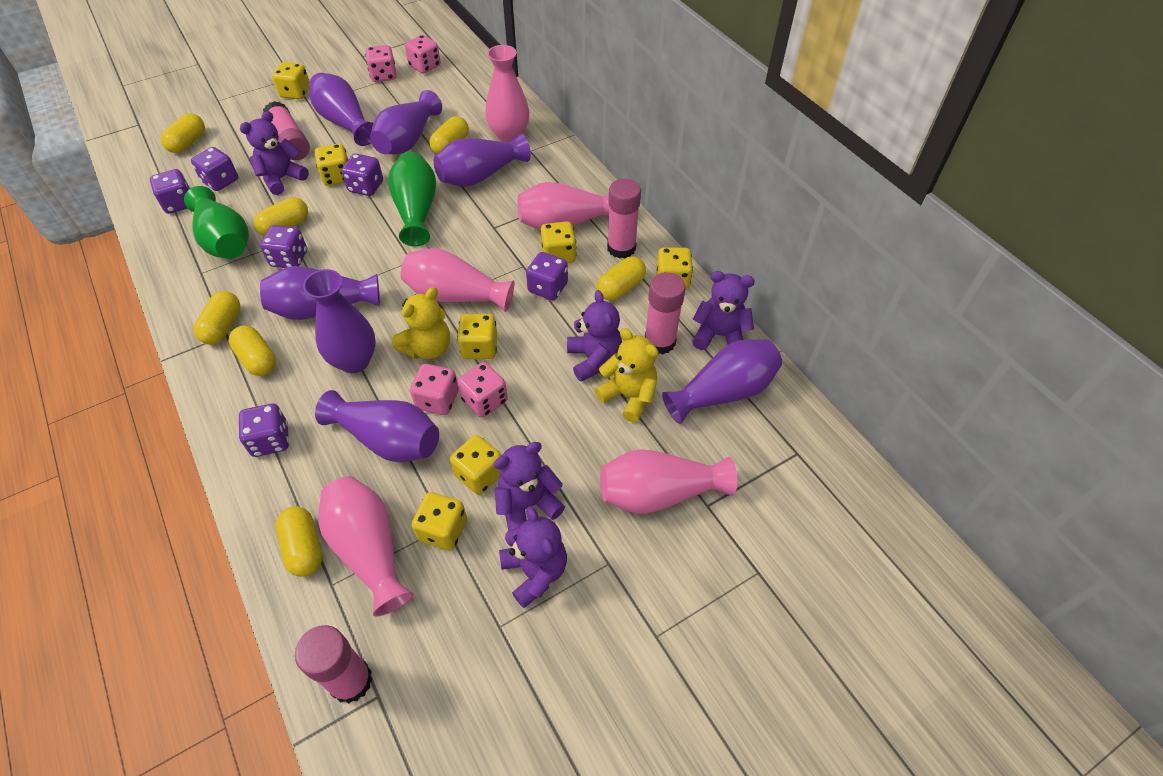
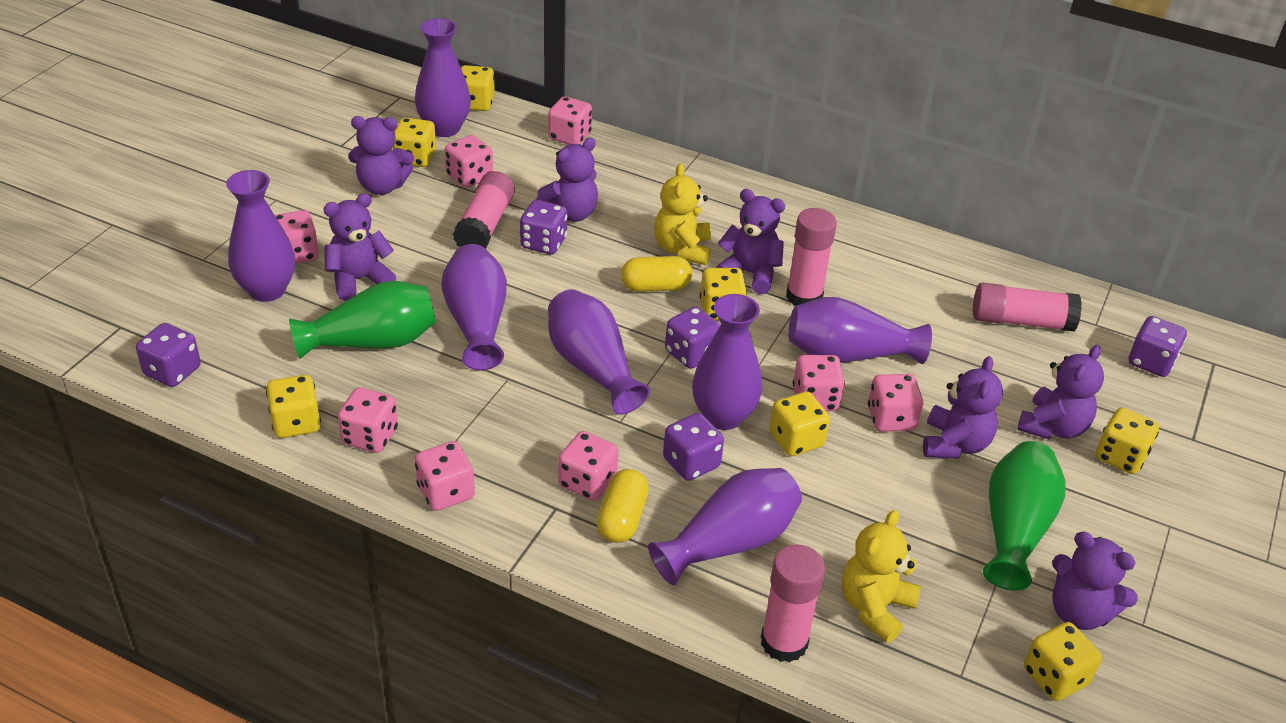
pink dice: [365,45,397,82] [405,35,441,73] [410,364,459,415] [457,362,508,418] = 4 -> [275,210,319,264] [338,387,398,453] [415,441,475,511] [445,135,493,188] [548,96,592,145] [558,431,618,501] [793,355,845,411] [868,374,923,432] = 8
pink vase: [318,476,414,616] [401,248,515,312] [485,45,529,143] [518,182,609,231] [600,449,737,514] = 5 -> none = 0
purple dice: [150,169,191,214] [191,147,238,191] [239,403,289,457] [260,225,307,268] [341,154,383,196] [526,252,568,300] = 6 -> [136,323,201,387] [520,200,567,254] [663,413,724,481] [665,306,720,369] [1128,316,1187,377] = 5
purple teddy bear: [240,111,309,195] [494,442,565,531] [499,506,567,608] [567,290,622,382] [692,271,755,350] = 5 -> [323,193,396,301] [348,116,414,195] [536,138,598,222] [716,189,785,294] [923,356,1003,459] [1017,345,1104,440] [1052,532,1138,630] = 7
yellow capsule: [161,113,205,153] [194,291,240,345] [229,325,276,376] [254,197,308,236] [276,506,323,577] [429,116,469,154] [597,256,646,301] = 7 -> [596,469,649,543] [621,256,692,292] = 2

